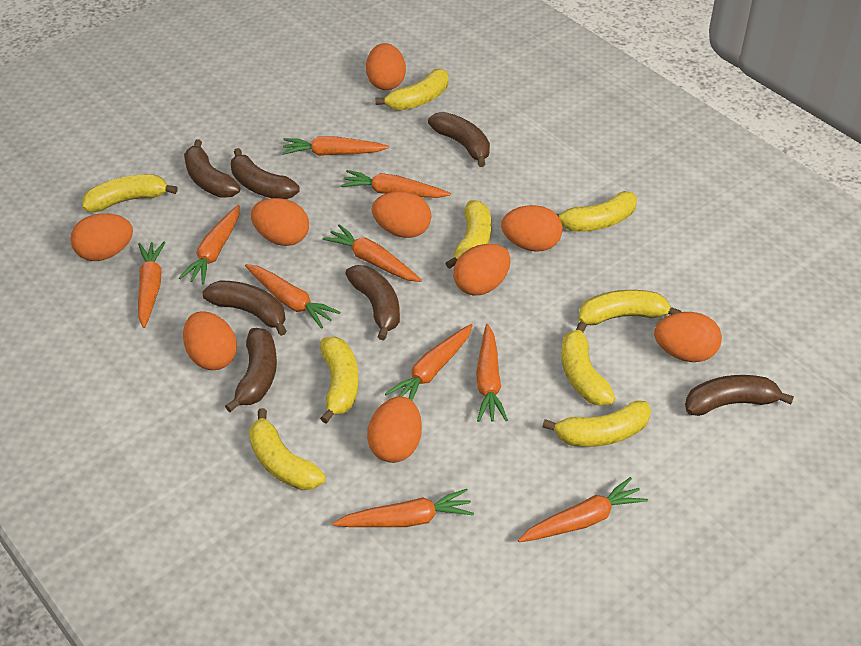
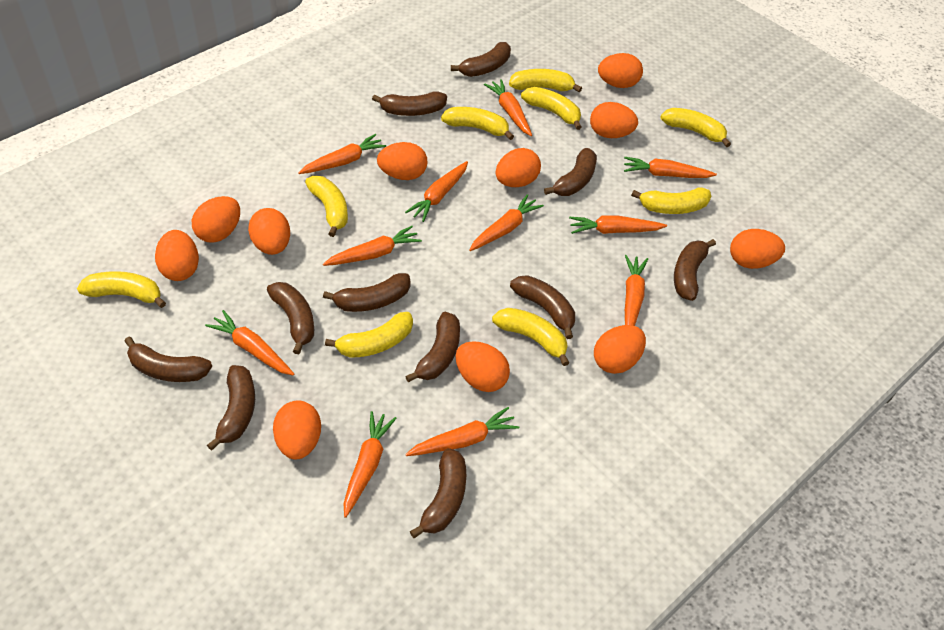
brown banana: [184,140,240,198] [202,281,287,336] [225,328,277,412] [231,148,300,199] [345,265,400,340] [428,112,490,167] [685,375,794,416] = 7 -> [124,337,212,382] [207,365,255,451] [267,282,314,354] [323,273,410,312] [372,91,447,116] [405,312,460,382] [410,448,466,538] [451,42,511,77] [510,275,575,339] [544,148,597,196] [674,239,716,301] = 11
orange carrot: [138,241,166,328] [179,205,240,285] [245,264,341,329] [282,136,389,156] [322,224,422,282] [333,489,474,527] [341,170,451,198] [385,324,473,400] [476,324,508,422] [518,477,648,542] = 10 -> [205,310,294,376] [298,134,386,174] [323,226,422,266] [344,411,397,518] [405,161,468,222] [405,407,519,456] [469,194,544,251] [484,79,532,136] [569,216,667,234] [624,157,717,178] [625,255,648,326] = 11
orange egg: [70,213,133,261] [183,312,237,370] [251,198,309,246] [366,43,406,90] [367,396,422,463] [372,191,432,238] [453,244,511,295] [501,205,563,252] [654,312,722,362] = 9 -> [155,230,199,281] [192,196,240,243] [248,208,290,255] [273,400,321,459] [377,142,427,180] [455,341,510,392] [496,148,541,187] [590,102,638,138] [594,325,646,374] [598,53,643,88] [730,229,785,269] = 11

